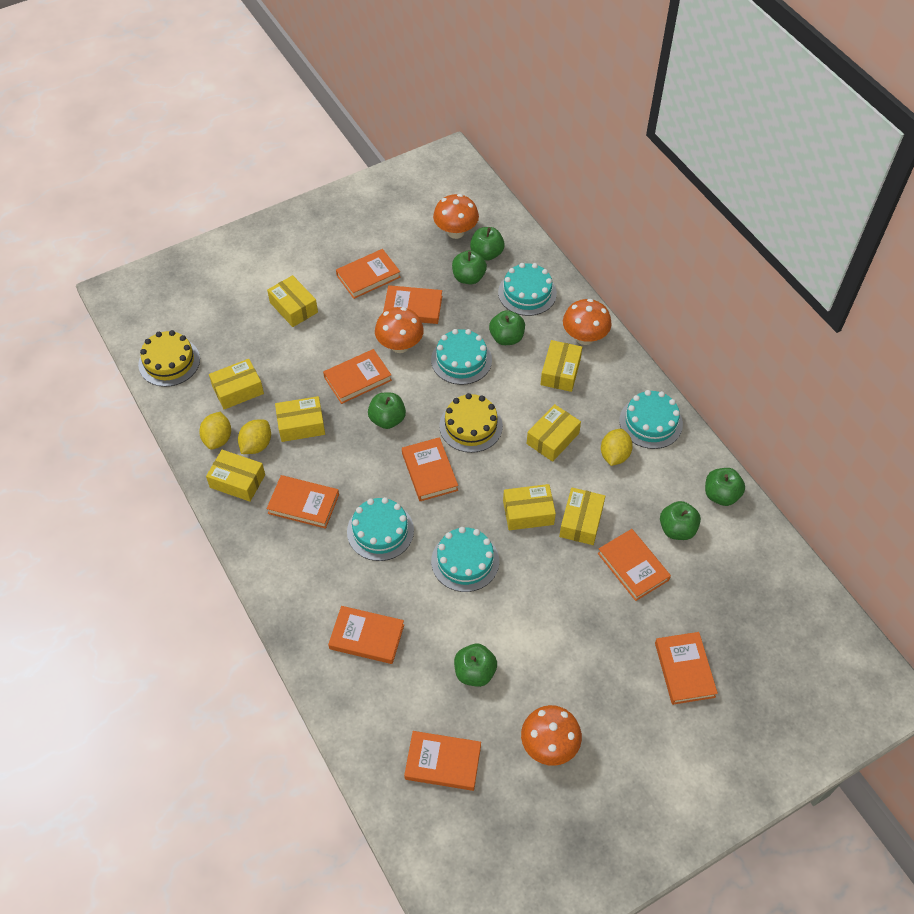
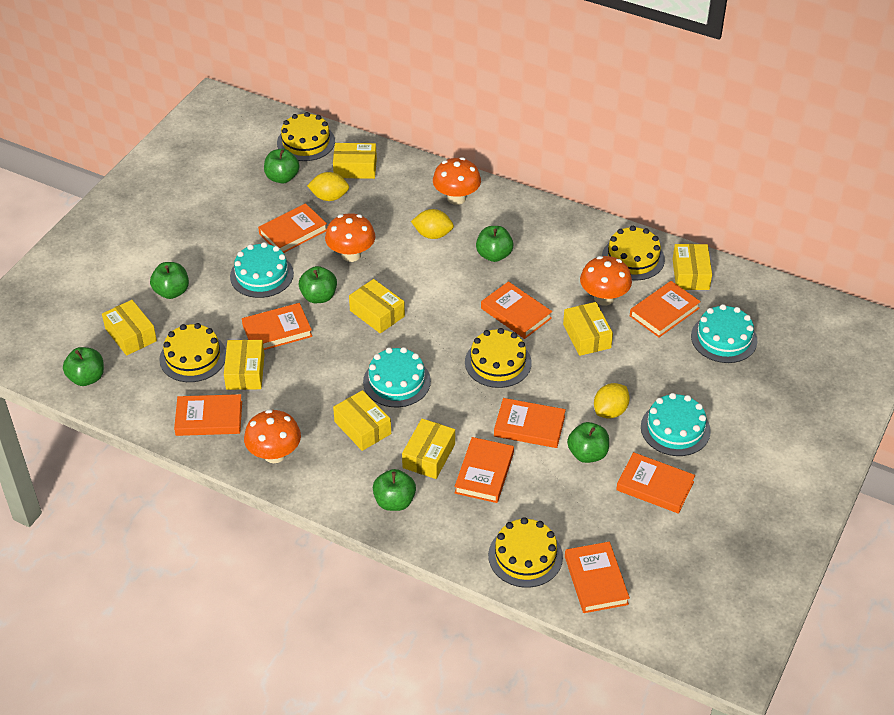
turquoise cake: [347,497,414,561] [431,329,492,385] [431,527,499,592] [498,263,557,316] [619,390,683,449] = 5 -> [230,242,294,298] [363,347,431,407] [641,393,711,456] [691,304,757,363] = 4
yellow cake: [138,330,200,387] [439,393,503,453] = 2 -> [159,323,226,382] [277,112,335,161] [465,328,532,388] [488,517,563,588] [602,226,665,280] = 5

